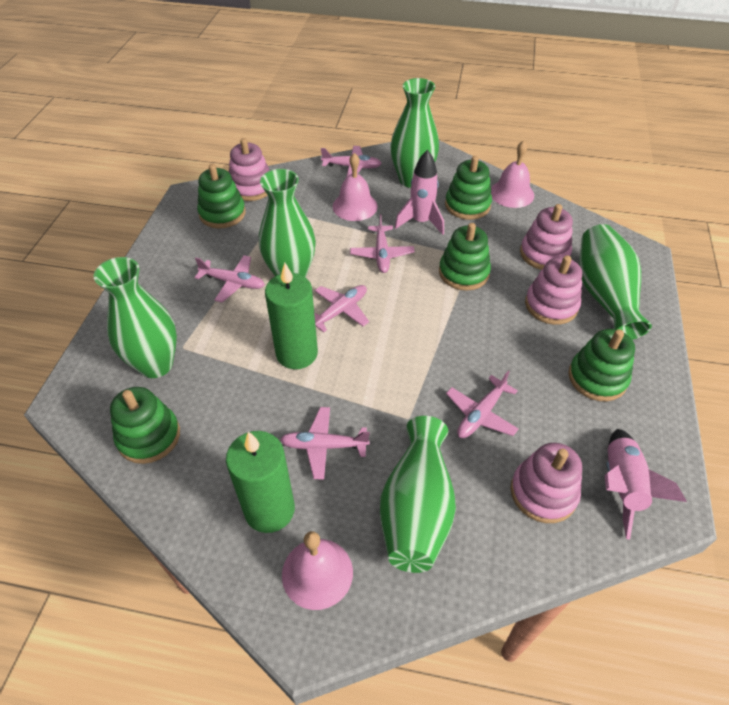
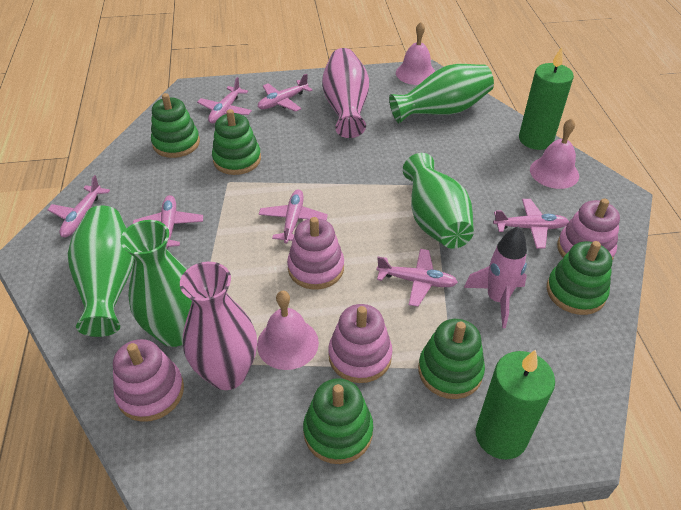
green vase: [94,257,177,378] [259,169,316,277] [380,416,456,573] [390,78,439,188] [579,224,652,340] = 5 -> [68,205,134,337] [120,220,192,347] [389,64,494,123] [403,153,474,249] = 4
pink plane: [194,255,265,302] [280,407,370,480] [314,285,369,332] [321,146,382,178] [350,214,415,273] [446,371,519,438] = 6 -> [47,175,110,237] [133,195,203,249] [197,77,252,123] [258,74,312,112] [259,190,328,244] [376,249,458,307] [493,199,569,249] = 7
pink rocket: [395,150,444,235] [605,429,687,540] = 2 -> [464,226,527,328] = 1
pink vase: none = 0 -> [180,262,257,390] [322,48,369,138] = 2

